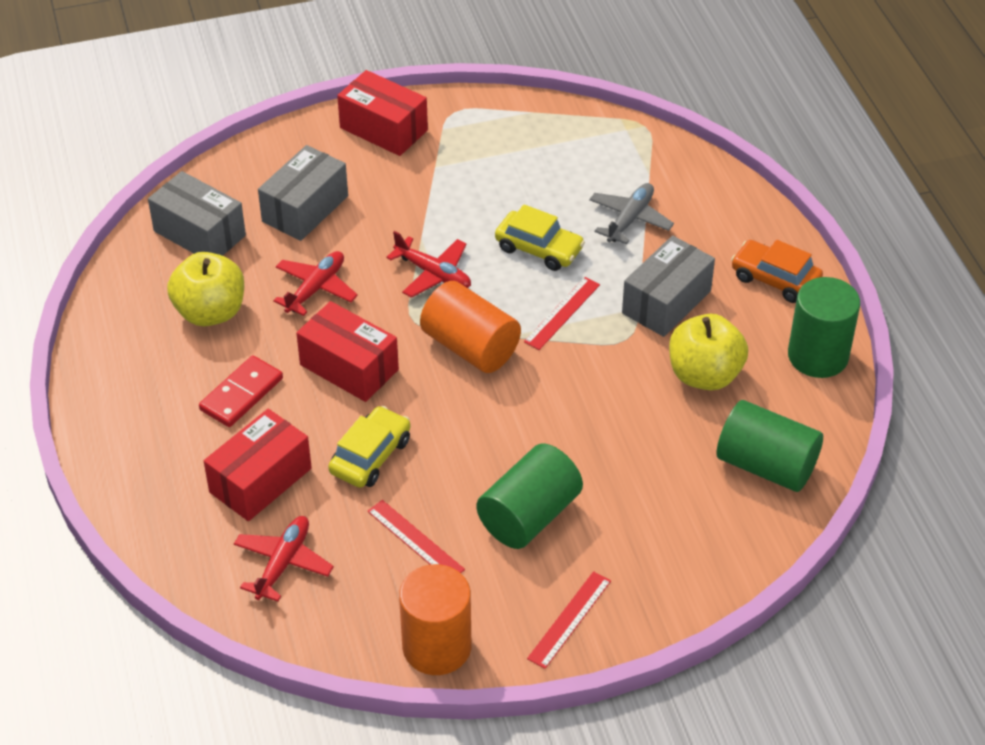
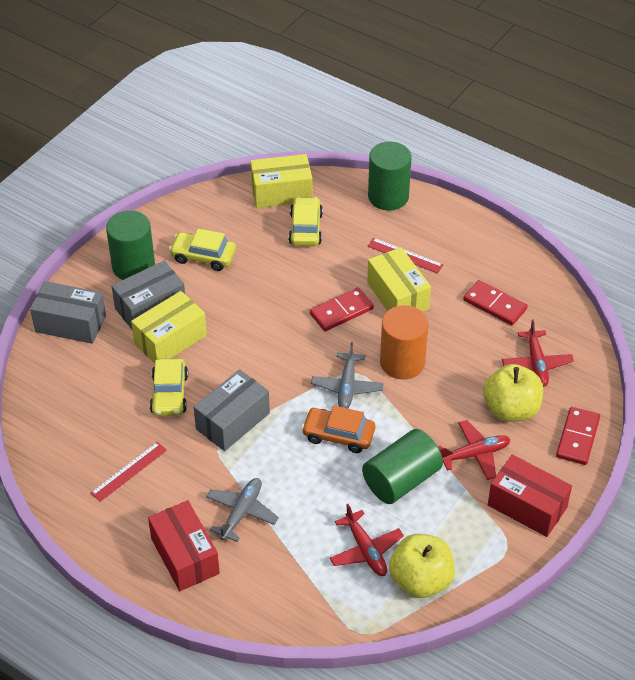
grey plane: [589,183,674,244] = 1 -> [206,478,279,542] [311,342,384,408] = 2
orange cylinder: [399,564,472,675] [420,281,521,373] = 2 -> [380,305,429,380] = 1
red box: [204,409,312,521] [296,301,399,402] [337,70,428,156] = 3 -> [148,500,220,591] [488,455,572,537] = 2
red domino: [199,355,283,427] = 1 -> [310,287,374,331] [463,280,528,325] [556,407,600,465] = 3
red ruler: [367,500,465,573] [524,277,600,350] [527,571,611,669] = 3 -> [91,442,167,502] [368,238,443,273] = 2
yellow box: none = 0 -> [131,291,207,364] [250,154,312,208] [367,247,431,312] = 3
yellow car: [328,406,411,488] [495,204,585,271] = 2 -> [150,358,188,416] [169,228,236,271] [289,197,323,246] = 3

